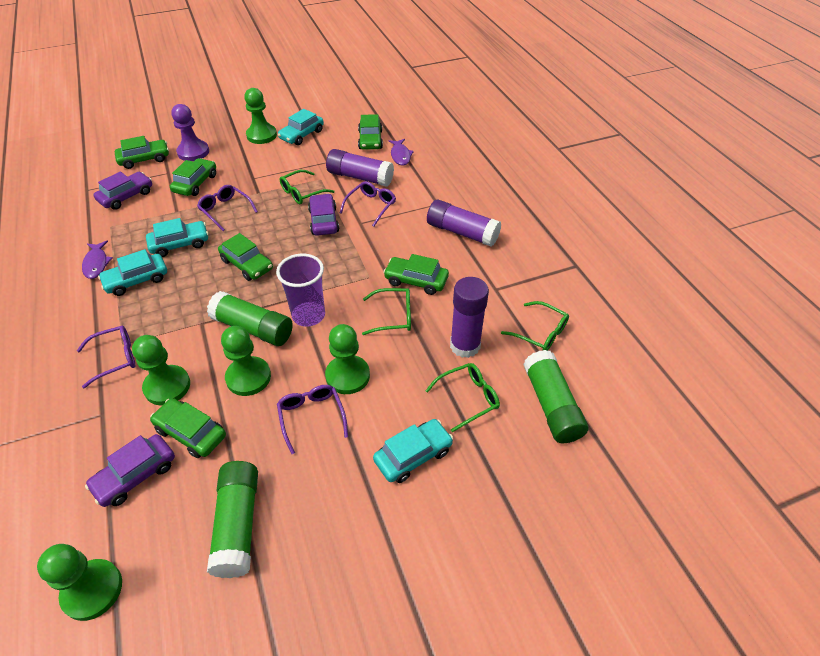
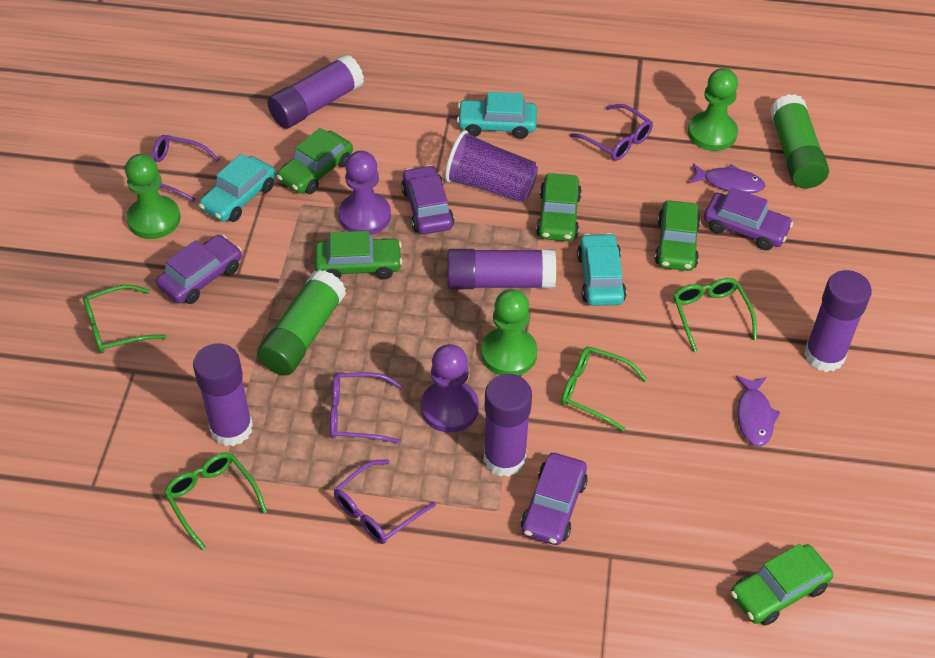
green car: [115,136,169,169] [150,398,226,458] [170,158,216,196] [218,233,273,281] [358,114,383,150] [383,254,449,295] = 6 -> [277,128,353,194] [315,231,403,279] [536,173,582,241] [655,201,701,271] [731,544,833,625] = 5
green glue stick: [207,291,293,346] [207,461,258,578] [523,350,588,443] = 3 -> [257,270,346,375] [770,94,829,189] = 2
green pawn: [37,544,122,621] [132,335,190,405] [221,326,271,396] [244,88,277,144] [325,324,370,394] = 5 -> [125,154,181,239] [481,289,538,375] [688,68,738,151] = 3
purple car: [85,434,175,507] [93,171,152,210] [308,194,339,236] = 3 -> [156,235,242,304] [401,165,454,234] [521,453,588,545] [704,188,793,250] = 4
purple glue stick: [326,149,394,187] [427,199,501,247] [450,277,489,358] = 3 -> [193,343,253,446] [267,54,364,129] [447,249,556,289] [484,374,532,477] [804,270,872,372] = 5
purple pawn: [171,104,209,161] = 1 -> [339,151,391,235] [421,344,479,433] = 2
turquoise car: [98,249,167,296] [146,218,208,257] [278,109,324,145] [373,419,453,483] = 4 -> [199,154,276,222] [457,92,537,139] [577,233,626,306] = 3

